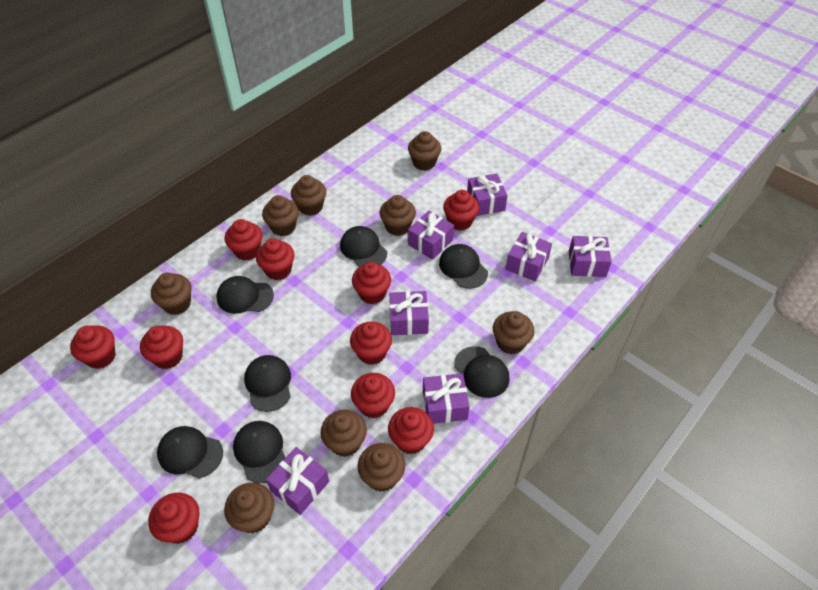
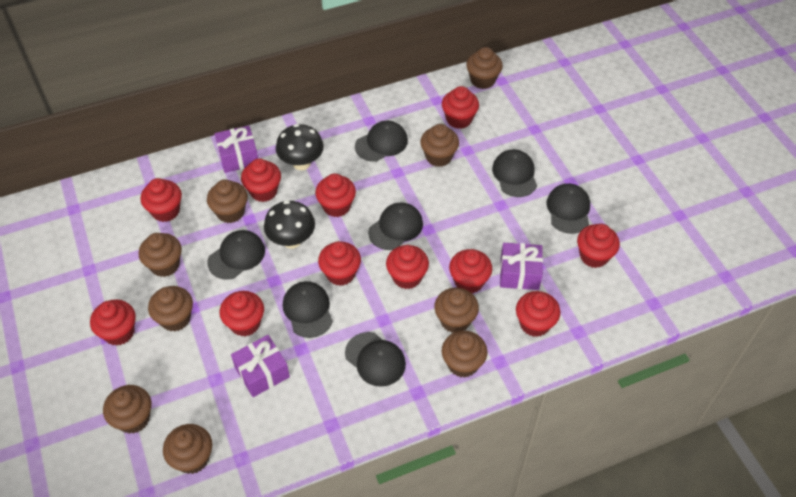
black mushroom: none = 0 -> [264,200,315,249] [276,124,324,170] = 2
purple gift: [266,447,329,515] [389,291,429,335] [408,211,454,260] [423,373,470,424] [467,173,508,216] [505,232,552,282] [569,236,612,277] = 7 -> [215,126,258,173] [231,335,290,397] [500,243,543,290] = 3
red cupcake: [70,325,116,369] [140,326,183,369] [148,493,200,544] [225,219,262,261] [256,238,295,280] [350,322,392,365] [351,373,395,419] [352,262,391,304] [388,407,434,454] [443,190,479,231] = 10 -> [90,300,136,346] [141,178,182,222] [220,291,264,336] [241,158,281,202] [315,173,356,217] [318,241,361,286] [386,245,429,289] [442,86,479,129] [449,249,492,293] [516,291,560,337] [577,224,620,268] = 11

